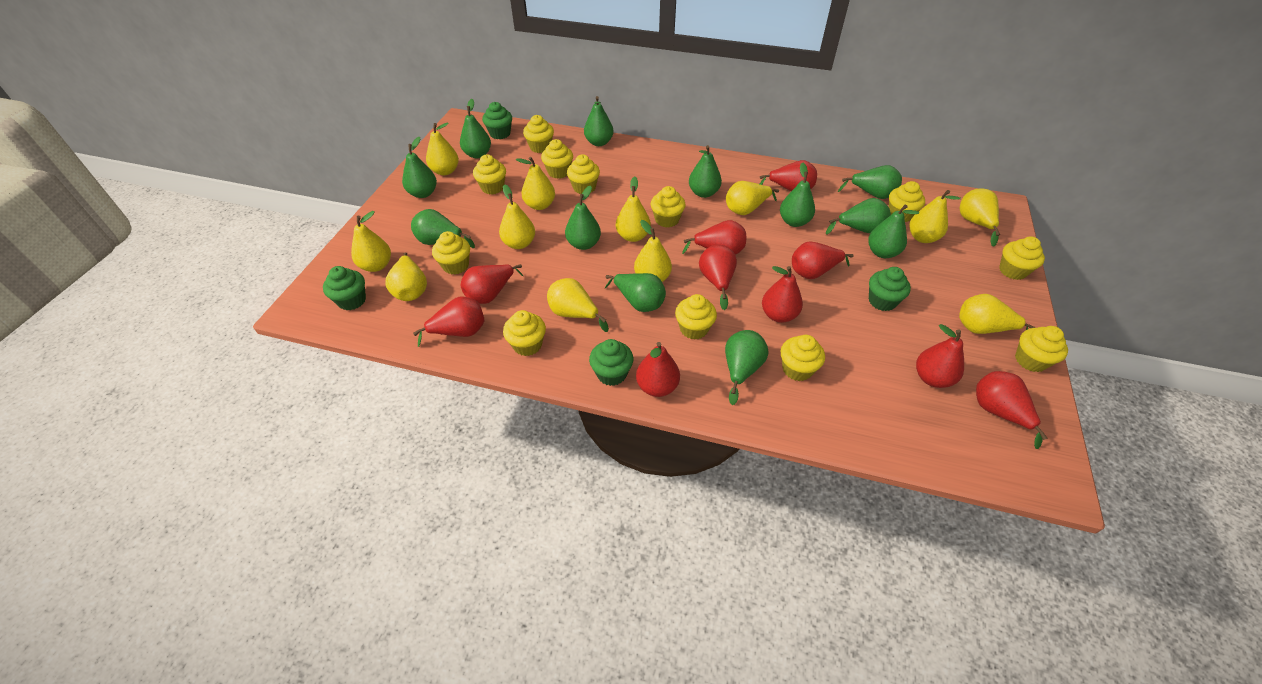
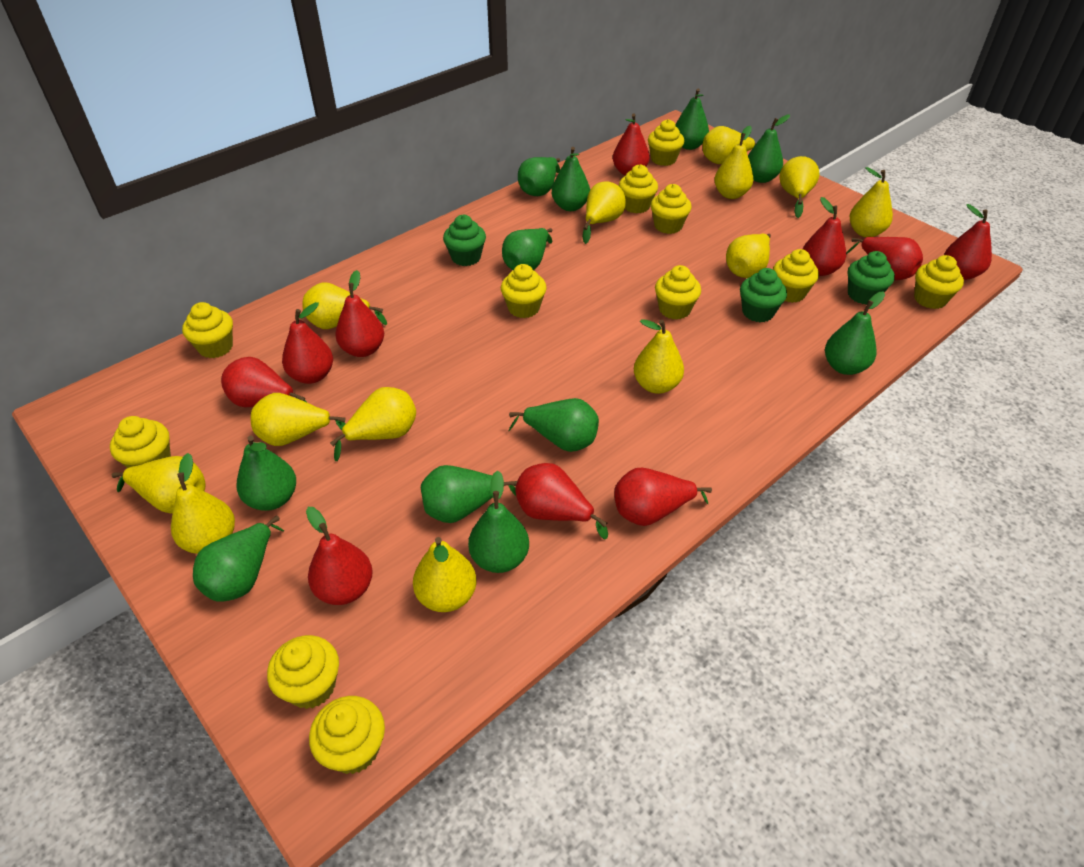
green cupcake: [323,266,366,310] [482,102,512,139] [589,339,633,386] [869,267,911,311] = 4 -> [443,215,486,266] [740,268,787,322] [848,251,895,305] = 3
green pear: [402,137,437,198] [411,209,475,248] [460,99,491,158] [565,186,601,250] [584,96,614,146] [605,273,666,312] [689,145,722,198] [725,330,768,405] [780,162,815,227] [826,198,891,234] [838,165,902,199] [868,205,919,258] = 12 -> [193,516,284,602] [236,436,296,511] [421,465,517,523] [468,471,529,573] [502,228,552,270] [508,398,599,452] [518,157,560,196] [552,147,590,211] [675,89,709,150] [748,115,790,183] [825,292,885,375] = 11
yellow cupcake: [432,231,470,274] [473,154,506,195] [503,310,546,356] [523,115,554,153] [541,139,573,179] [567,154,600,194] [651,186,685,228] [675,294,717,340] [781,335,825,381] [889,181,925,222] [999,236,1045,280] [1015,326,1068,372] = 12 -> [110,416,171,468] [182,302,233,358] [267,635,339,709] [309,696,385,774] [501,264,547,318] [619,164,658,213] [648,119,684,166] [651,184,692,234] [655,265,701,320] [773,249,819,303] [914,255,964,309] = 11
yellow pear: [351,211,391,272] [386,252,427,301] [426,122,459,175] [499,184,535,249] [516,157,555,210] [547,278,609,332] [616,177,651,242] [634,220,672,282] [726,181,779,215] [909,190,961,243] [959,294,1036,334] [960,188,1000,247] = 12 -> [112,456,205,513] [171,453,235,554] [251,393,346,446] [302,282,387,329] [330,387,416,461] [413,537,476,612] [583,181,626,244] [634,319,684,394] [703,126,756,164] [714,126,753,199] [726,234,771,278] [780,156,819,218] [850,167,893,237] = 13

